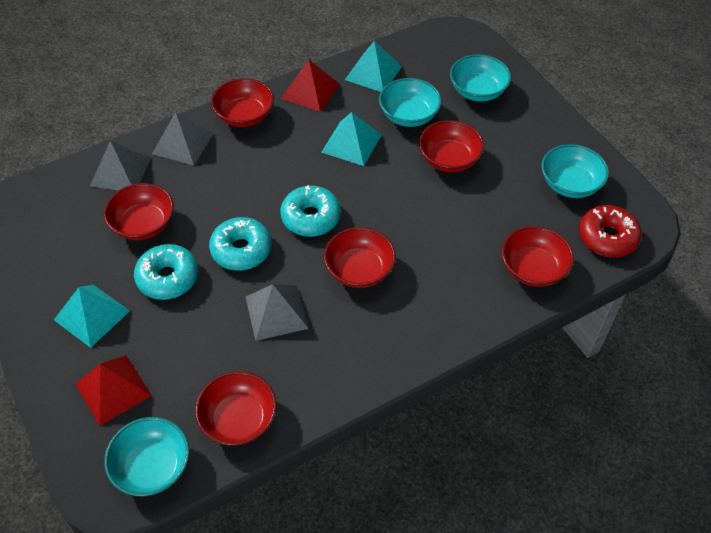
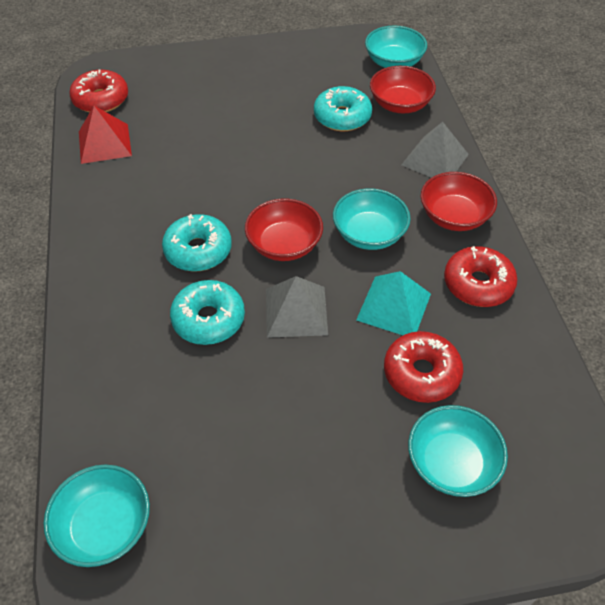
grey pyramid: [90,141,151,191] [152,112,214,165] [245,284,309,341] = 3 -> [266,276,328,338] [401,122,469,178] = 2
red bowl: [104,183,174,240] [195,371,277,446] [211,78,274,127] [324,227,396,288] [419,120,484,172] [501,226,574,287] = 6 -> [245,199,323,261] [370,66,436,113] [420,172,497,231] = 3
red donut: [579,205,642,257] = 1 -> [69,69,128,113] [384,331,463,403] [444,246,517,307] = 3
red pyramid: [75,355,152,426] [281,59,340,112] = 2 -> [79,106,132,164] = 1
turquoise pyramid: [54,285,130,348] [321,112,382,166] [345,41,402,92] = 3 -> [356,271,431,335] = 1

